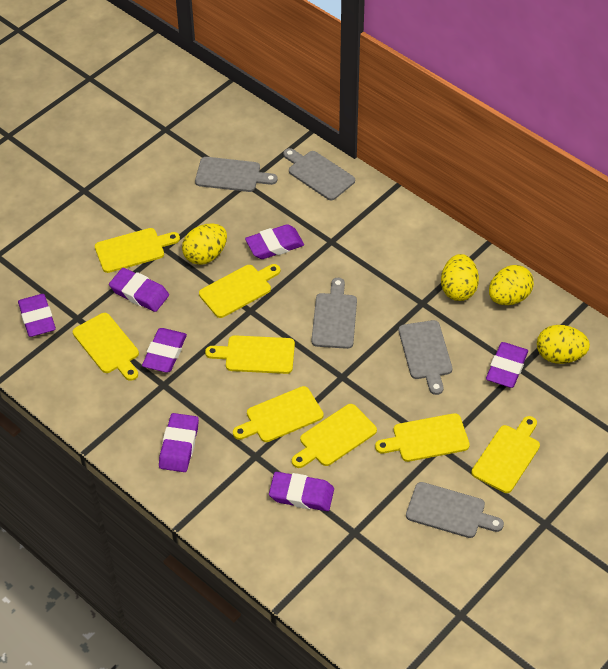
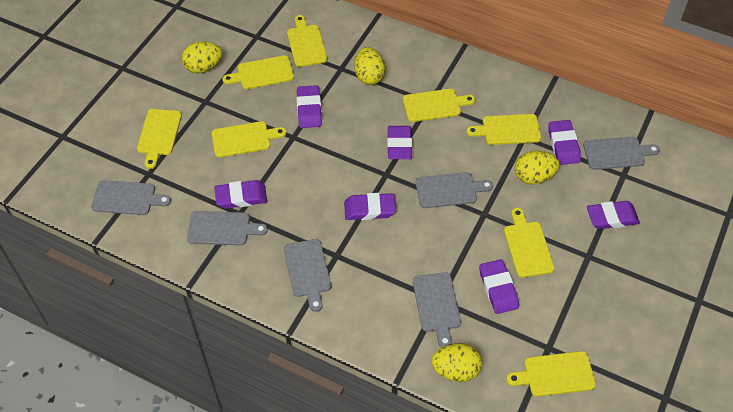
grey cutting board: [195,157,277,192] [283,148,355,200] [311,278,357,349] [399,320,452,395] [406,482,504,538] = 5 -> [91,180,171,215] [187,211,268,245] [284,239,331,312] [413,272,461,348] [416,172,493,208] [583,137,660,170] = 6

